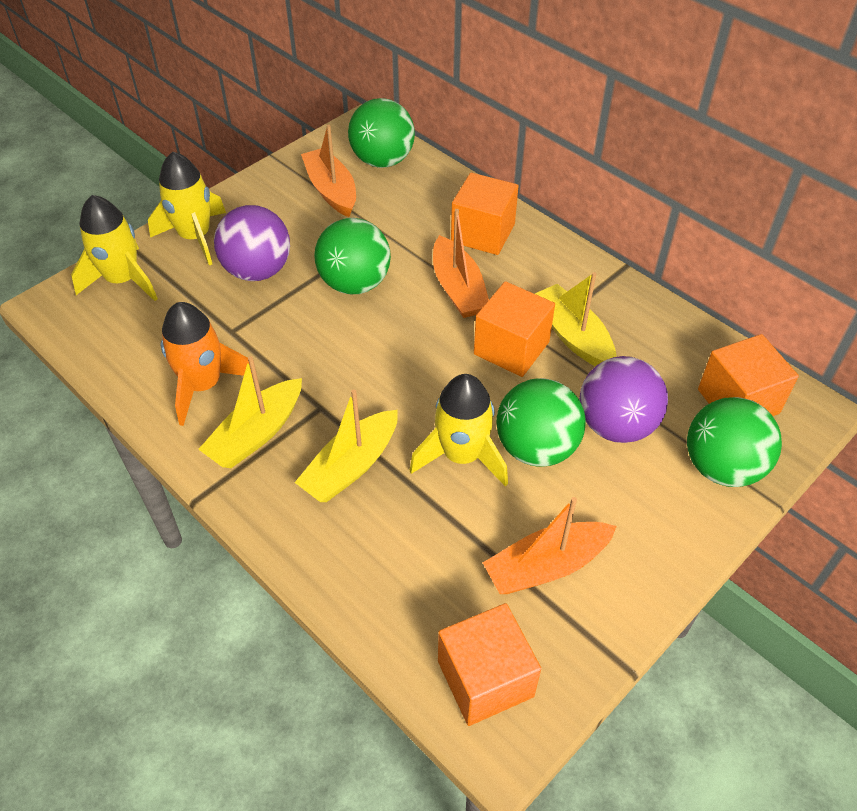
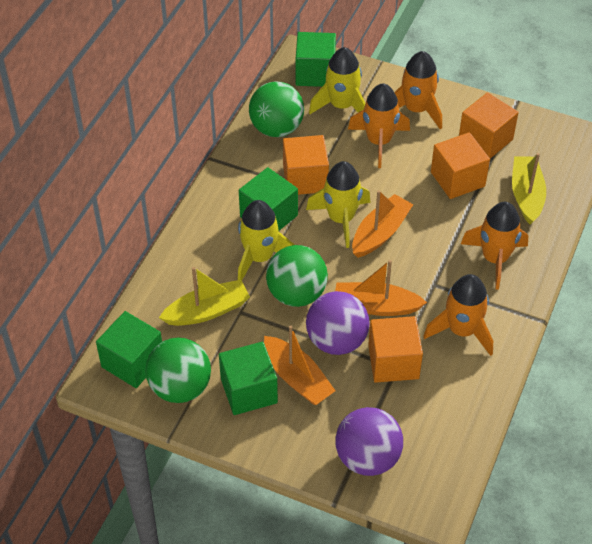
green ball: [314,218,391,294] [348,98,415,168] [496,378,585,467] [687,397,782,487] = 4 -> [145,338,211,403] [249,81,304,137] [266,245,328,307] = 3
green cube: none = 0 -> [96,311,162,388] [219,342,278,415] [239,167,298,231] [296,32,336,87] = 4
orange rocket: [161,302,252,426] = 1 -> [348,83,410,168] [394,51,442,129] [423,274,493,356] [461,202,529,290] = 4
yellow boat: [198,356,302,468] [294,390,398,502] [535,272,616,366] = 3 -> [159,267,250,326] [512,153,546,225] = 2

